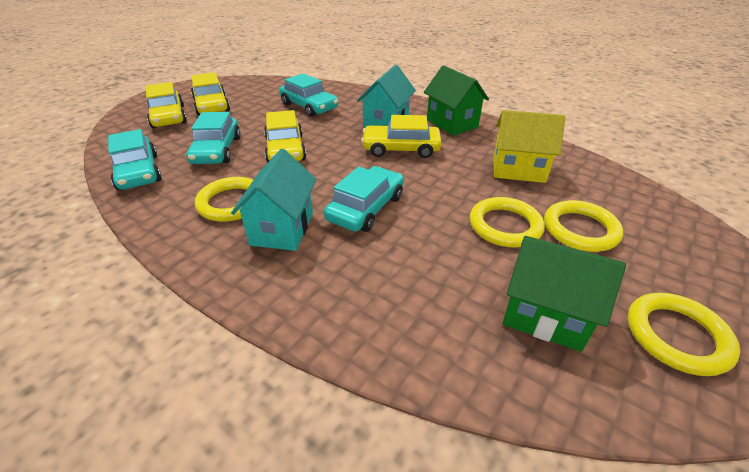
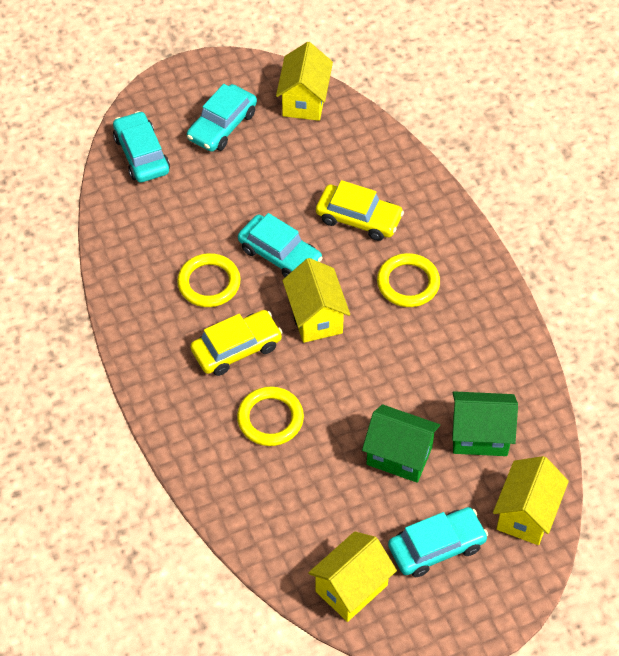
turquoise house: [231,149,317,251] [357,65,416,128] = 2 -> none = 0
yellow car: [146,82,187,128] [191,72,230,116] [264,110,307,163] [361,115,442,158] = 4 -> [190,310,283,376] [316,180,404,241] = 2
yellow house: [493,110,565,183] = 1 -> [276,42,333,121] [282,258,350,343] [308,531,397,622] [493,456,569,545] = 4
yellow ring: [195,177,253,222] [470,197,545,248] [544,200,623,252] [628,293,740,376] = 4 -> [177,253,241,307] [237,386,304,446] [377,253,440,307] = 3

